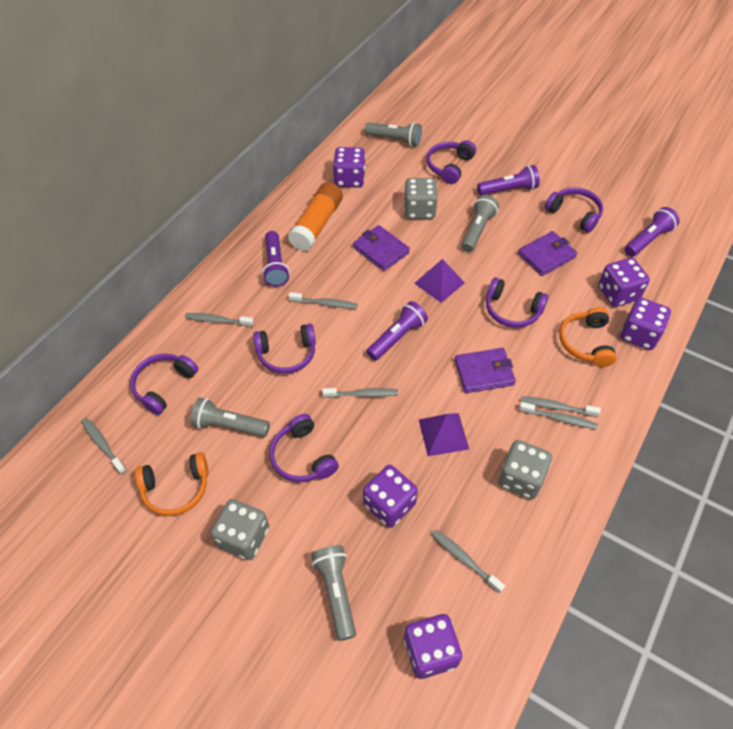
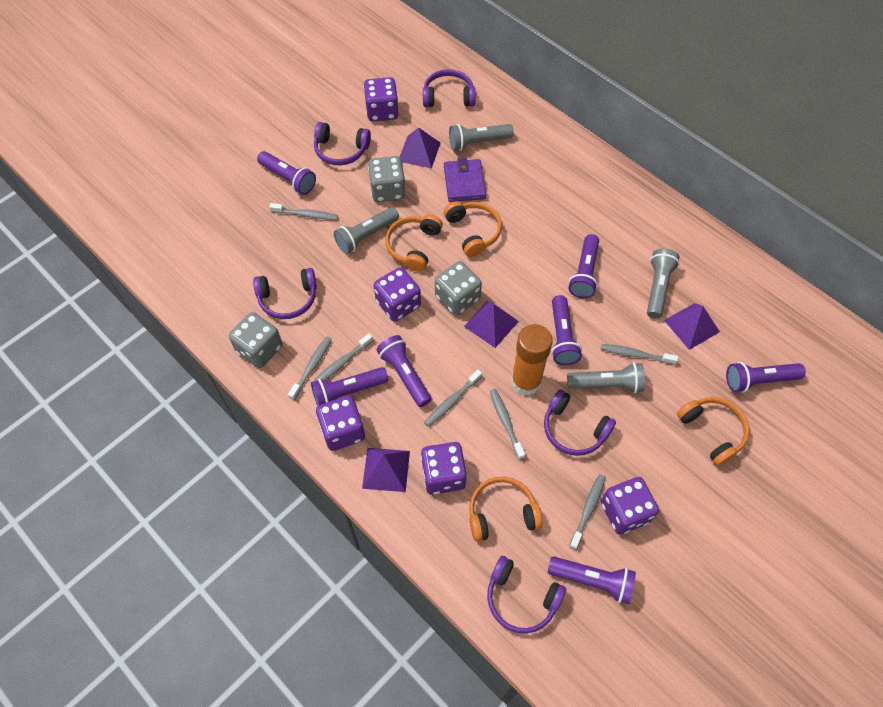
orange headphones: [135,452,208,516] [559,307,617,367] = 2 -> [385,214,443,272] [444,201,502,257] [469,477,543,542] [677,397,749,466] = 4
purple flashlight: [262,231,290,287] [367,301,428,361] [477,165,540,195] [625,207,679,257] = 4 -> [257,151,316,195] [311,367,388,406] [377,335,432,407] [548,556,636,604] [551,295,582,365] [569,234,599,298] [726,362,806,393] = 7
purple headphones: [130,354,198,415] [253,324,316,374] [269,414,339,482] [426,140,476,184] [486,277,548,328] [545,187,603,233] = 6 -> [253,268,317,319] [314,122,371,165] [423,69,475,107] [487,556,566,634] [544,389,616,456] = 5
purple pyramid: [414,259,465,303] [419,413,469,456] = 2 -> [362,448,410,492] [400,127,441,169] [464,300,519,348] [664,303,720,350] = 4
purple wallet: [353,225,410,271] [455,348,516,393] [518,231,577,276] = 3 -> [444,158,486,202] = 1

